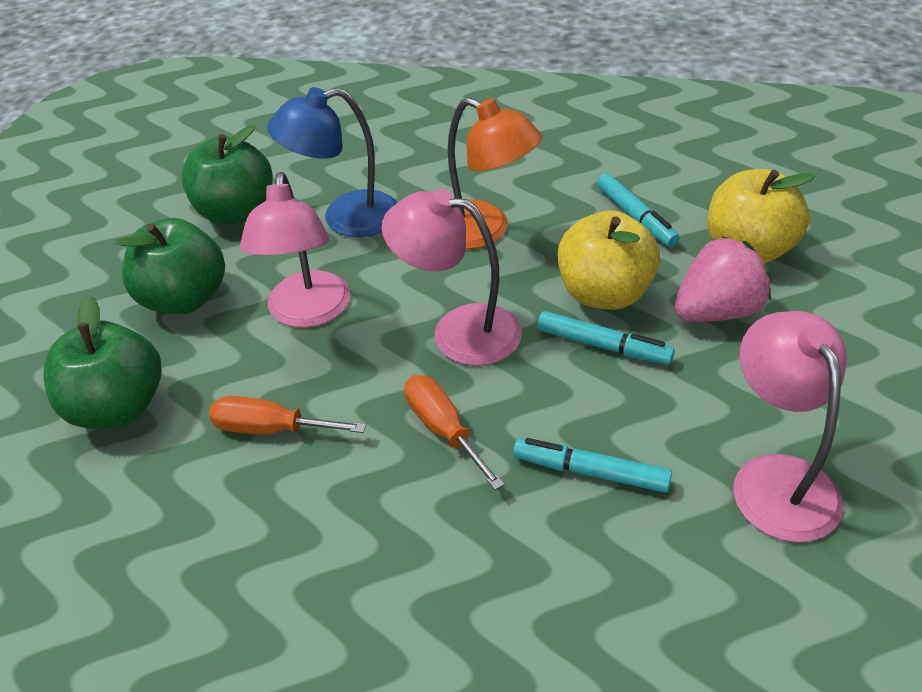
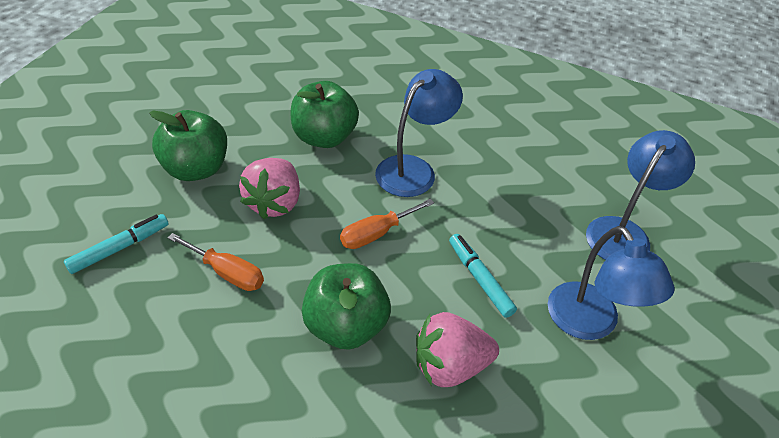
blue lamp: [267,87,397,237] = 1 -> [375,69,463,197] [548,226,675,340] [586,130,695,260] = 3
orange lamp: [447,97,542,249] = 1 -> none = 0
pink lamp: [240,172,351,328] [382,189,522,366] [734,311,847,542] = 3 -> none = 0
pink strawberry: [674,236,771,322] = 1 -> [239,158,300,220] [416,312,499,387] = 2
turquoise marker: [513,438,672,493] [537,311,675,365] [597,173,680,247] = 3 -> [64,214,168,274] [449,234,517,318] = 2
yellow apple: [558,211,660,310] [708,169,815,263] = 2 -> none = 0

